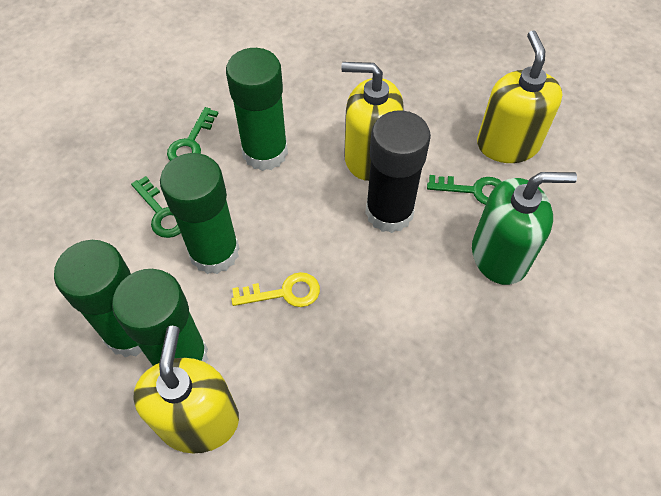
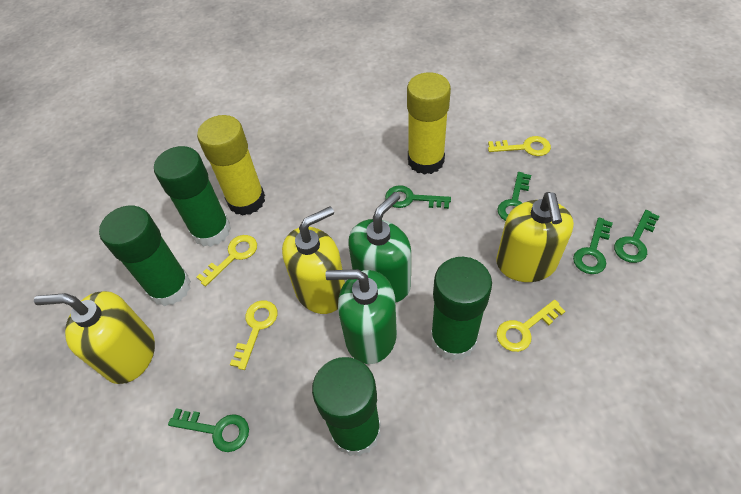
black glue stick: [365,110,431,233] = 1 -> none = 0
green key: [131,176,181,238] [167,107,219,161] [427,175,502,205] = 3 -> [168,408,249,452] [385,185,451,209] [497,172,531,221] [573,218,613,274] [614,210,660,263] = 5
green soap dispenser: [472,172,577,285] = 1 -> [325,269,397,364] [348,192,411,303] = 2
yellow glue stick: none = 0 -> [197,115,265,216] [407,72,451,175] = 2
yellow key: [231,272,320,307] = 1 -> [197,235,257,287] [230,300,278,370] [488,136,551,156] [497,300,565,352] = 4

